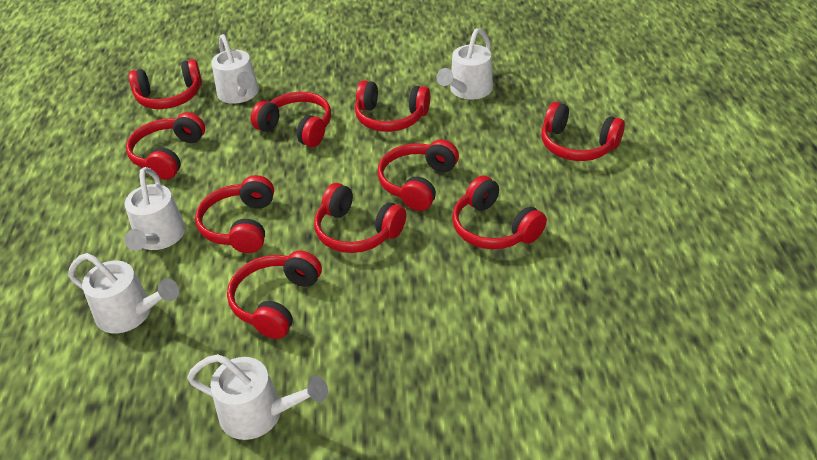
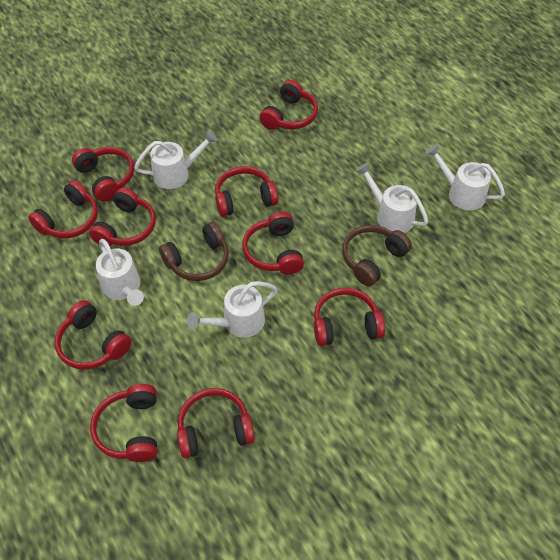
brown headphones: none = 0 -> [159,222,229,281] [342,225,412,286] = 2

